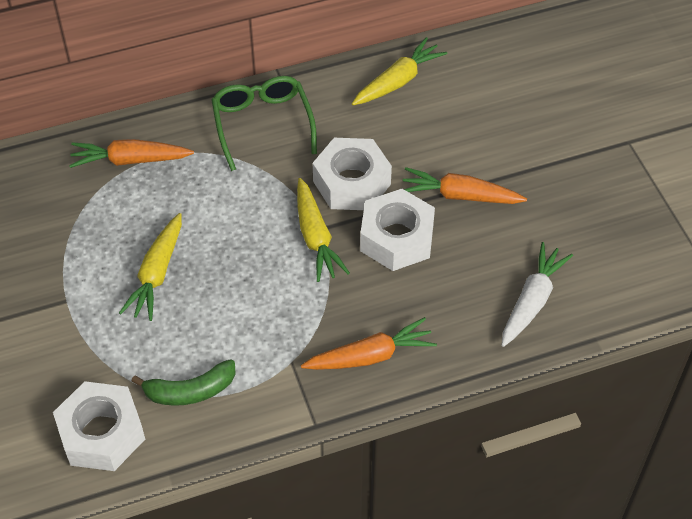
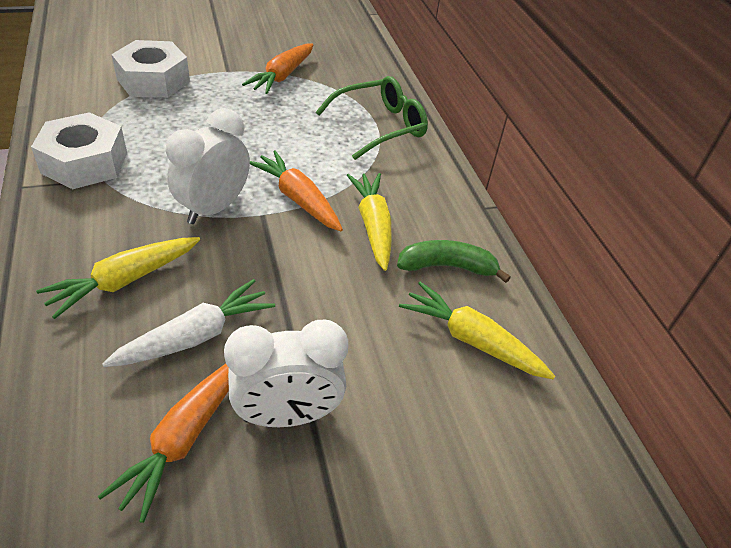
white clock: none = 0 -> [166,108,250,224] [224,320,348,427] = 2
white nut: [53,381,145,471] [313,138,392,210] [360,189,435,271] = 3 -> [31,112,127,189] [111,40,190,98] = 2

